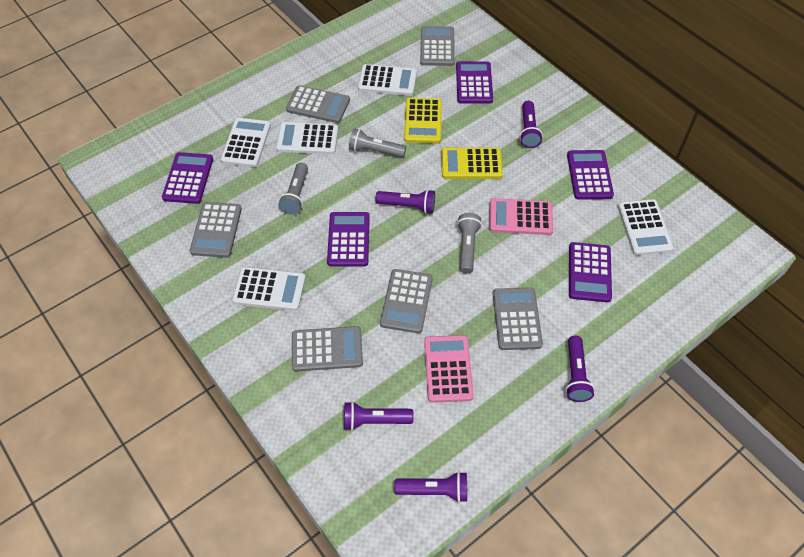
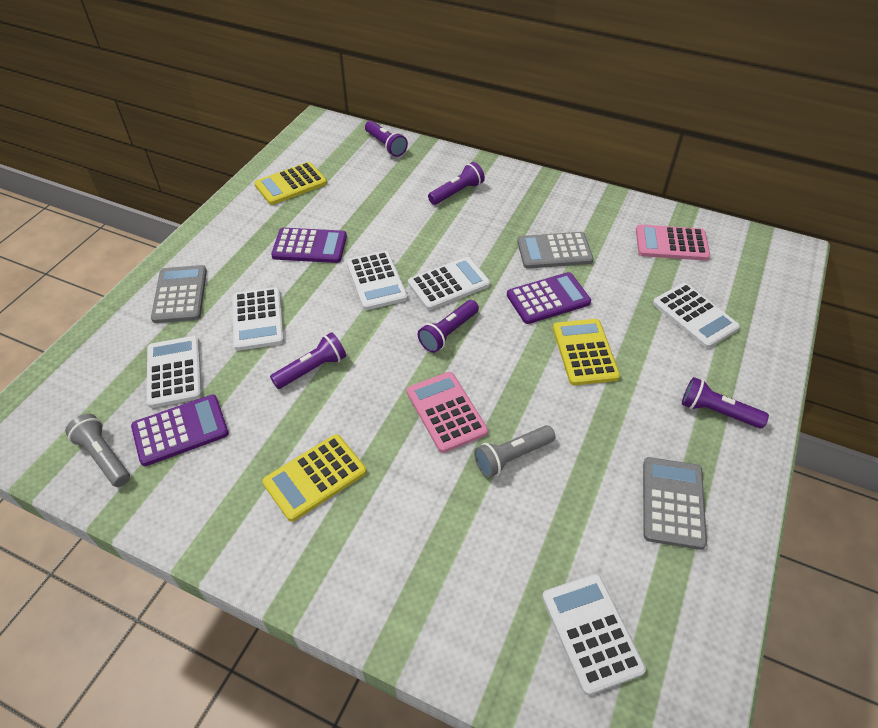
grey calculator: [190,202,242,258] [286,85,350,123] [292,326,363,372] [380,269,433,333] [420,26,455,66] [493,288,543,350] = 6 -> [151,265,207,323] [517,232,593,269] [643,457,707,550] = 3
grey flashlight: [278,163,308,215] [349,128,406,157] [457,213,482,274] = 3 -> [65,414,130,487] [474,425,555,478] = 2
purple calculator: [162,152,213,204] [327,212,370,266] [456,61,493,104] [567,150,614,200] [569,242,612,302] = 5 -> [131,394,229,466] [271,228,347,263] [507,272,591,324] = 3
white calculator: [221,118,271,167] [232,267,306,311] [276,122,338,154] [358,64,417,96] [618,199,674,255] = 5 -> [147,336,202,408] [232,287,284,351] [347,251,408,310] [408,257,490,310] [542,574,646,695] [653,283,740,348] = 6
yellow calculator: [404,98,442,143] [441,148,503,179] = 2 -> [254,162,327,205] [262,434,367,522] [553,319,620,385] = 3

